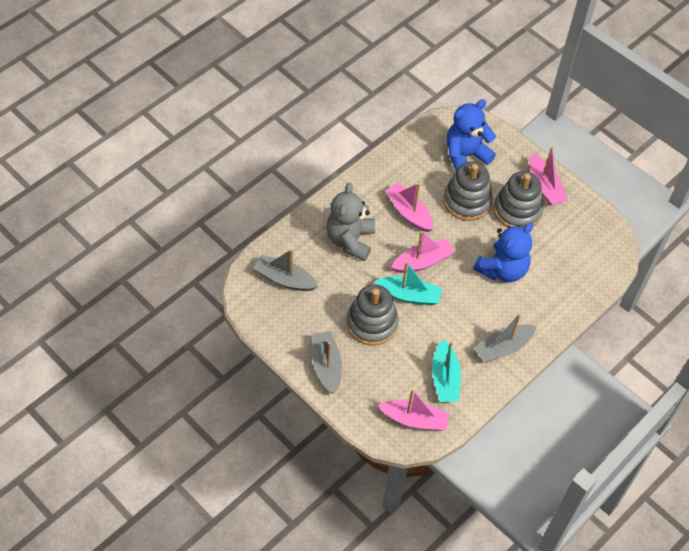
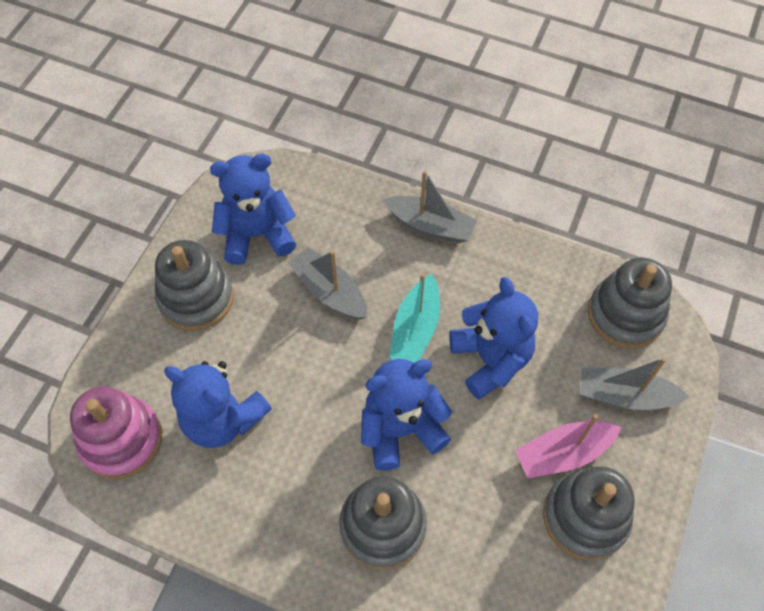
blue teddy bear: [446,99,496,171] [473,223,533,282] = 2 -> [164,361,272,448] [210,154,296,265] [361,359,452,471] [449,277,538,400] = 4
grey stacking toy: [346,284,399,346] [443,162,493,221] [494,171,544,228] = 3 -> [155,240,234,331] [339,476,427,570] [543,467,635,560] [588,258,672,349] = 4
grey teddy bear: [326,182,375,261] = 1 -> none = 0
pink boat: [378,389,450,431] [385,183,433,232] [391,231,455,273] [530,147,568,206] = 4 -> [515,414,622,478] = 1
pink stacking toy: none = 0 -> [70,386,162,479] = 1
turquoise boat: [374,261,442,305] [432,339,461,402] = 2 -> [389,273,440,363] = 1

